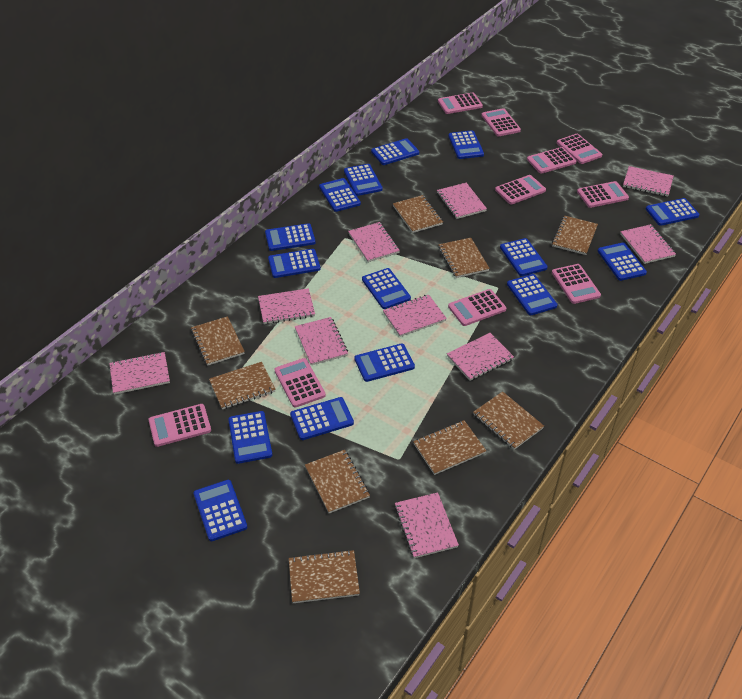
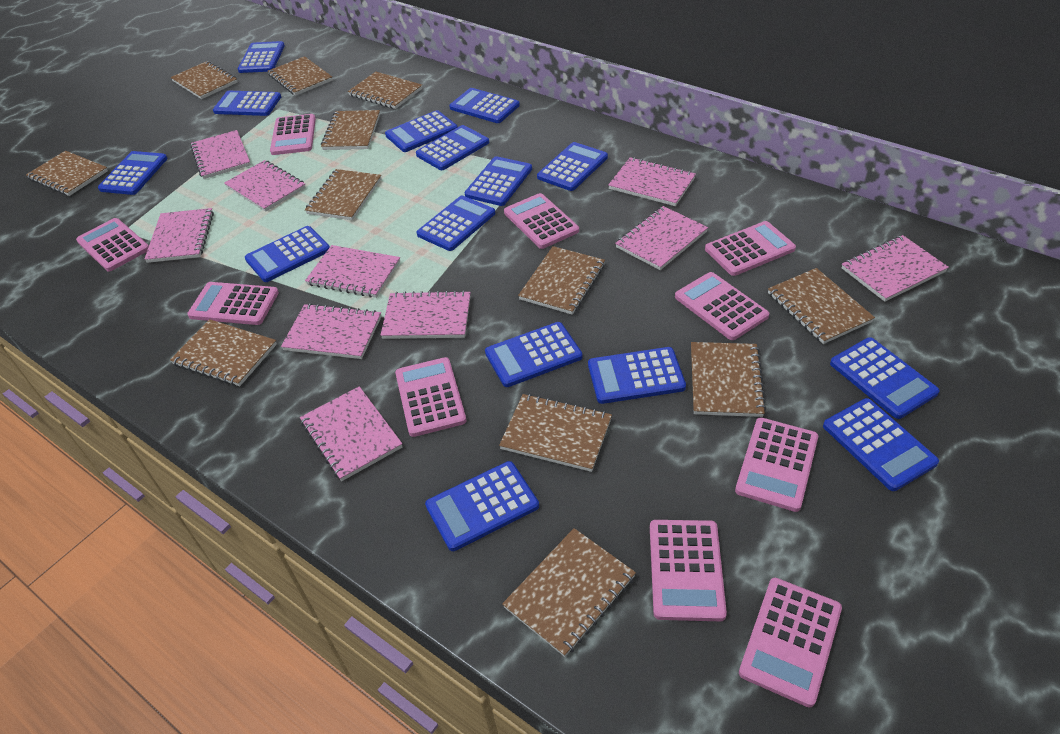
brown notebook: [191,316,245,366] [209,362,275,409] [289,550,360,603] [305,450,370,513] [393,195,443,233] [413,420,486,475] [438,238,490,278] [473,391,544,450] [552,216,598,255] = 9 -> [26,151,108,196] [170,319,277,386] [171,61,238,99] [268,56,332,96] [305,169,381,220] [321,110,380,150] [348,72,422,109] [499,394,612,472] [502,528,636,657] [518,246,605,315] [691,342,766,417] [768,268,875,344] = 12

